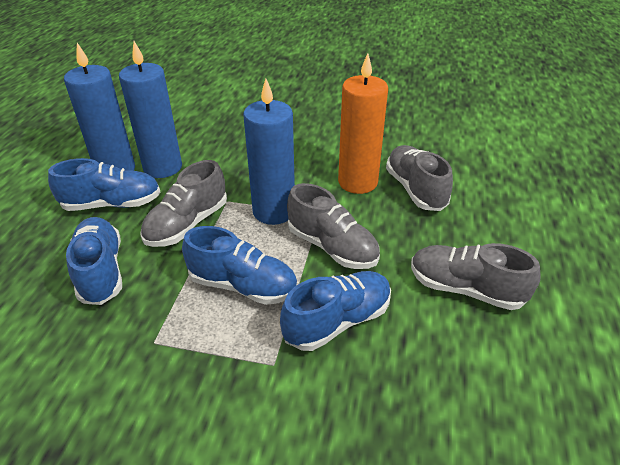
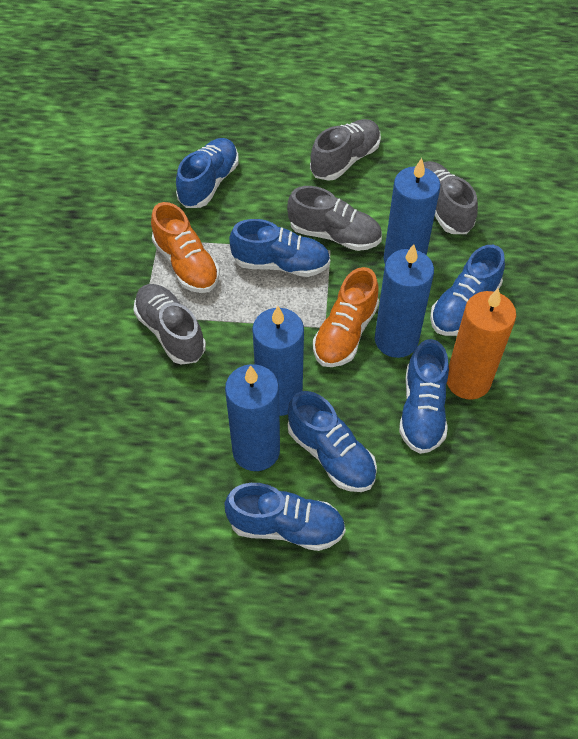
blue candle: [64,43,135,171] [119,41,182,178] [243,79,295,225] = 3 -> [225,364,280,471] [252,306,304,416] [375,244,434,358] [384,158,440,263] = 4
blue shoe: [48,158,161,211] [66,217,122,305] [182,226,297,305] [280,271,391,351] = 4 -> [176,138,239,208] [224,483,346,551] [229,219,330,277] [288,391,377,492] [399,339,449,454] [430,245,505,336] = 6
orange shoe: none = 0 -> [151,202,220,293] [313,267,379,367] = 2

